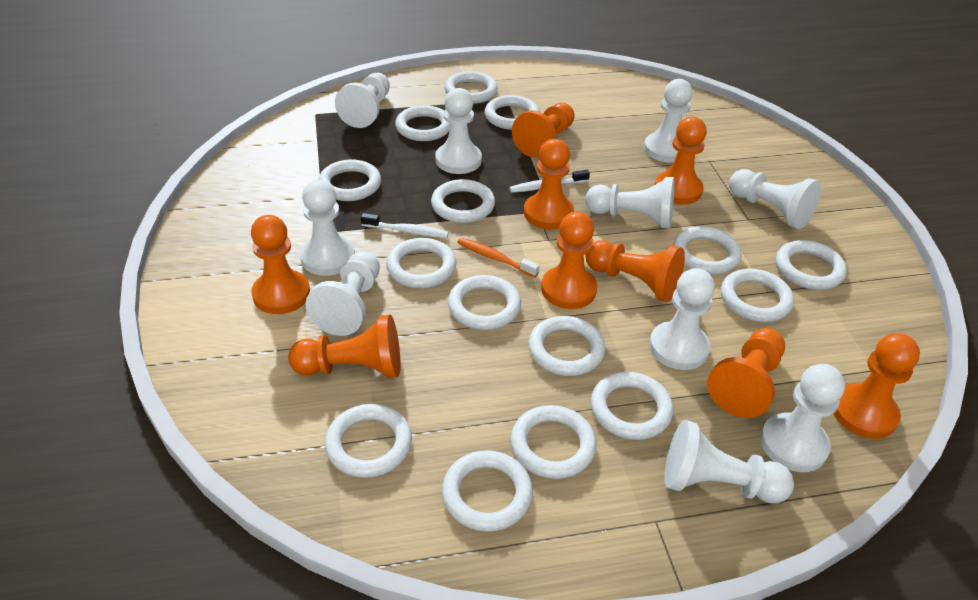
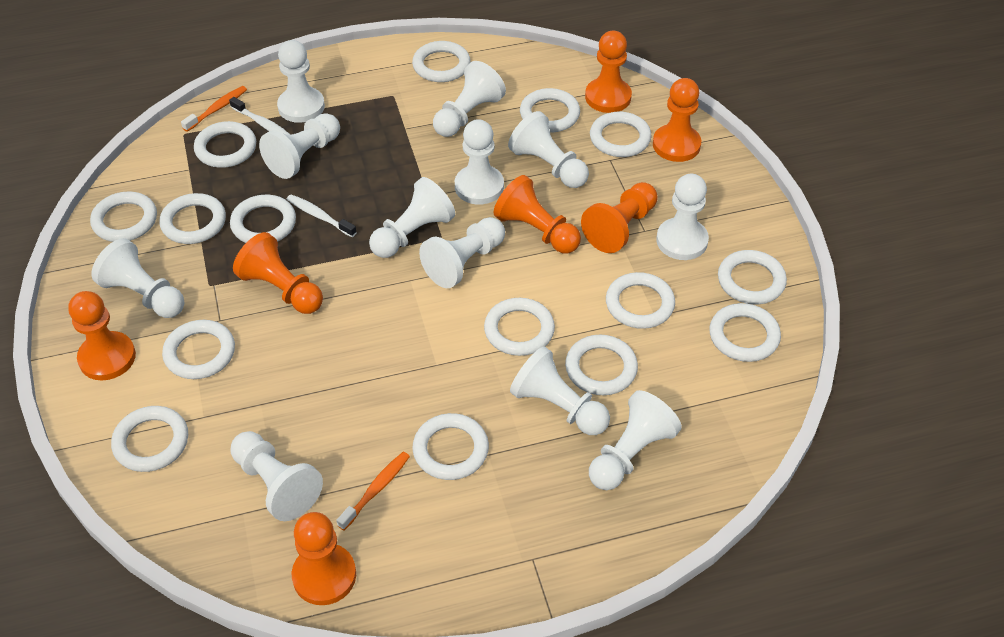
orange pawn: [251,215,310,314] [288,315,400,378] [512,103,575,158] [524,139,574,229] [541,212,597,309] [585,240,685,302] [654,117,707,204] [707,328,785,418] [834,333,920,439] = 9 -> [68,291,136,380] [233,232,323,314] [292,512,356,605] [494,175,581,253] [581,182,658,253] [585,31,632,113] [653,78,701,162] = 7
orange toothbrush: [457,238,540,277] = 1 -> [181,86,247,132] [336,452,410,530] = 2
white pawn: [300,180,355,276] [305,251,380,336] [335,73,390,128] [435,88,482,174] [585,177,675,229] [644,79,693,163] [649,268,715,370] [664,420,794,503] [729,169,821,229] [760,364,845,472] = 10 -> [91,238,185,318] [230,431,323,521] [259,113,340,179] [277,40,325,123] [369,177,455,258] [419,217,505,288] [433,61,506,137] [455,119,504,205] [508,111,589,188] [510,346,610,435] [589,390,682,490] [656,174,709,260] = 12

